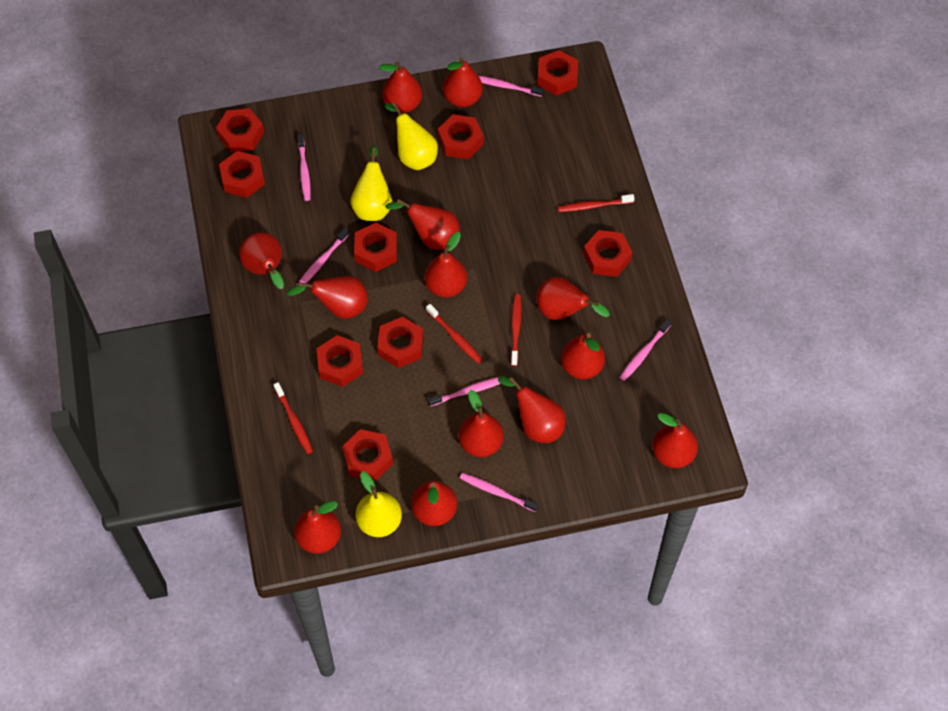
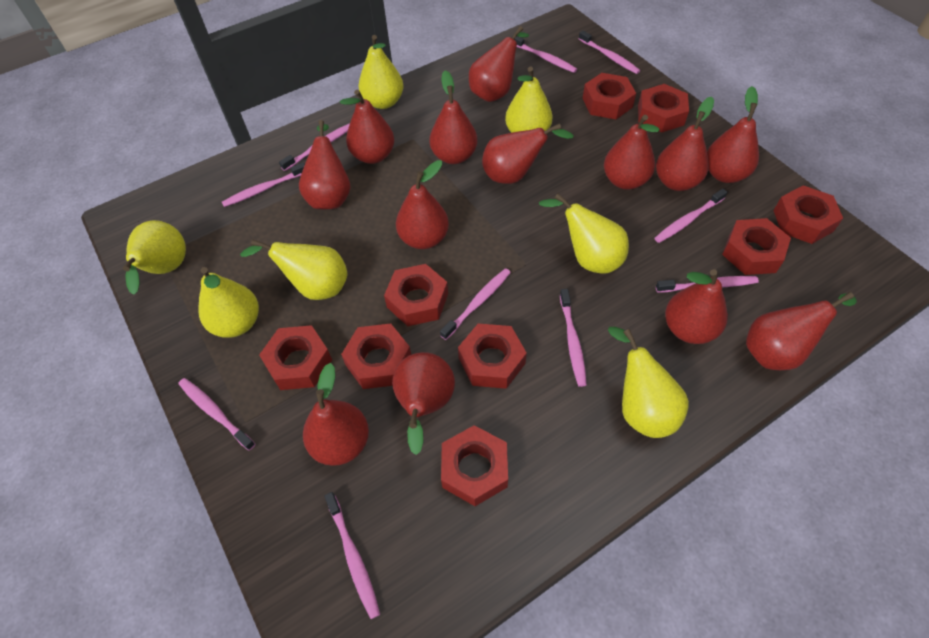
pink toothbrush: [297,228,349,285] [298,134,311,201] [428,376,505,406] [460,473,539,512] [479,76,544,97] [620,319,671,381] = 6 -> [178,378,255,451] [222,162,305,207] [279,124,350,171] [324,492,380,619] [440,268,511,340] [512,36,577,73] [560,289,587,387] [579,31,640,74] [655,189,727,243] [656,276,759,293] = 10
red toothbrush: [273,382,313,454] [426,304,482,363] [511,294,521,366] [558,194,634,212] = 4 -> none = 0
yellow pear: [350,146,392,221] [356,472,402,537] [385,103,438,170] = 3 -> [123,220,186,295] [198,267,259,338] [240,239,348,300] [359,35,404,109] [505,67,553,133] [539,194,629,274] [608,327,689,438] = 7

